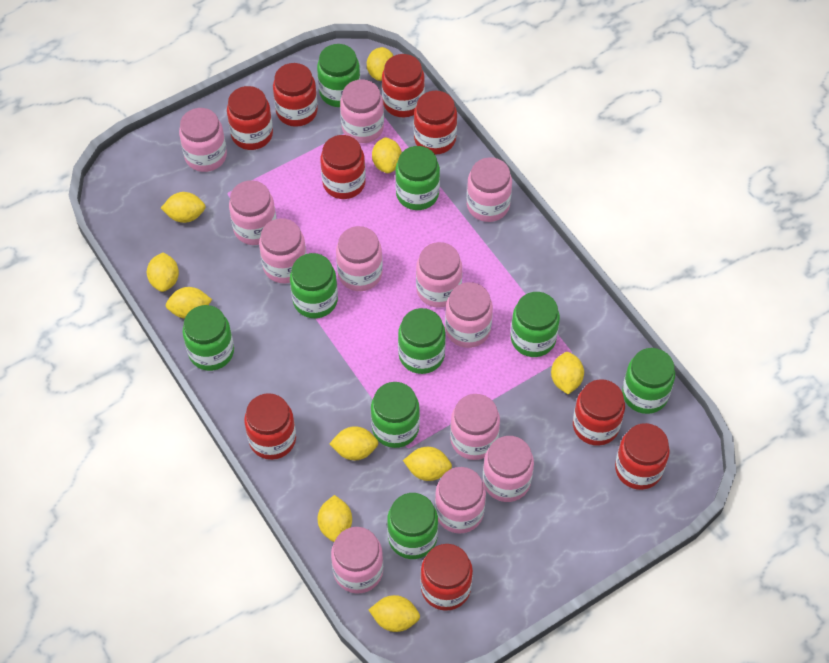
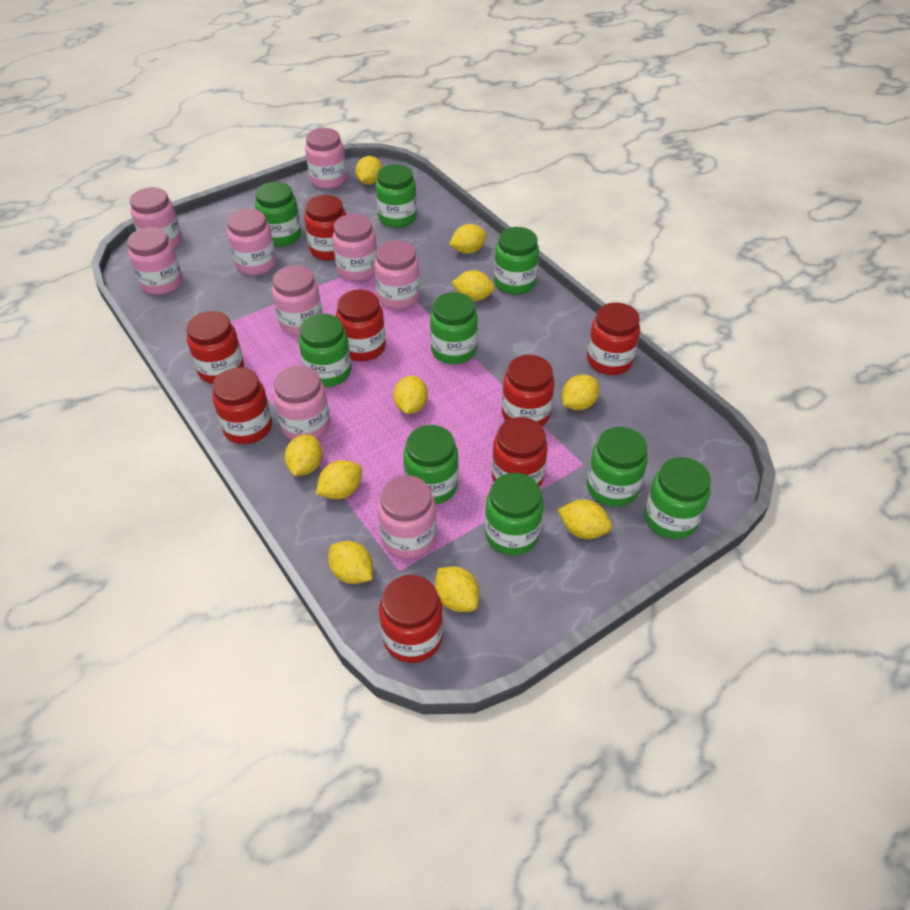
pink jar: [179,108,227,172] [229,180,276,245] [259,218,307,283] [331,527,383,594] [336,226,383,291] [340,80,384,143] [416,242,462,308] [435,467,486,533] [445,282,493,348] [450,394,500,460] [467,157,512,222] [483,436,534,502] = 12 -> [127,227,183,295] [130,187,182,248] [227,209,276,275] [272,265,322,336] [273,365,330,440] [305,128,347,189] [332,214,377,281] [374,240,420,309] [378,475,437,558] = 9
red jar: [227,86,273,150] [244,393,296,460] [273,63,318,127] [320,135,366,199] [382,54,425,117] [414,91,457,155] [420,544,473,611] [573,379,625,446] [615,423,670,490] = 9 -> [186,311,244,384] [212,368,272,444] [304,195,346,261] [336,290,386,361] [379,575,443,663] [492,417,548,487] [502,355,555,426] [587,303,640,375] = 8

